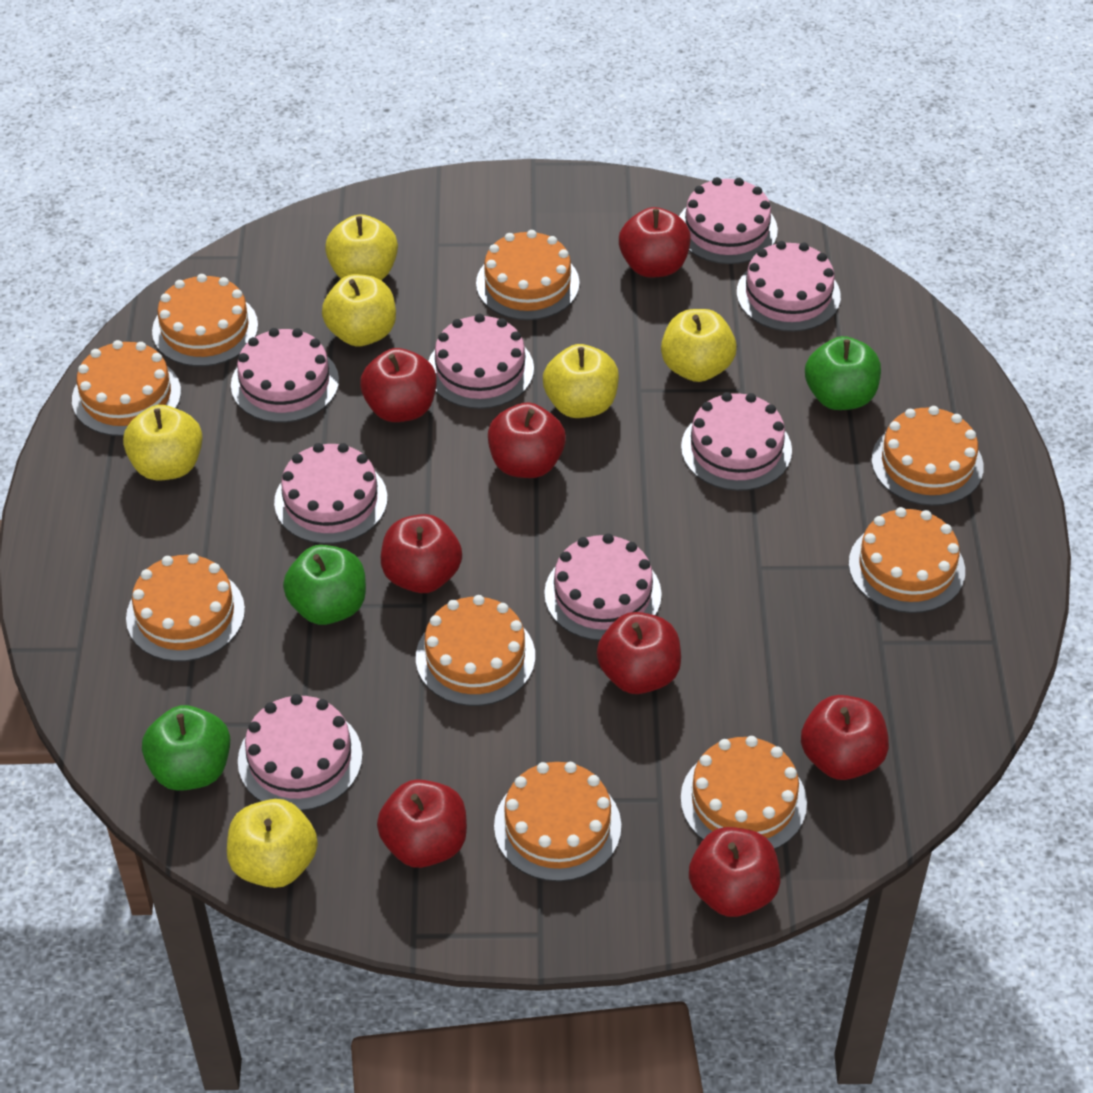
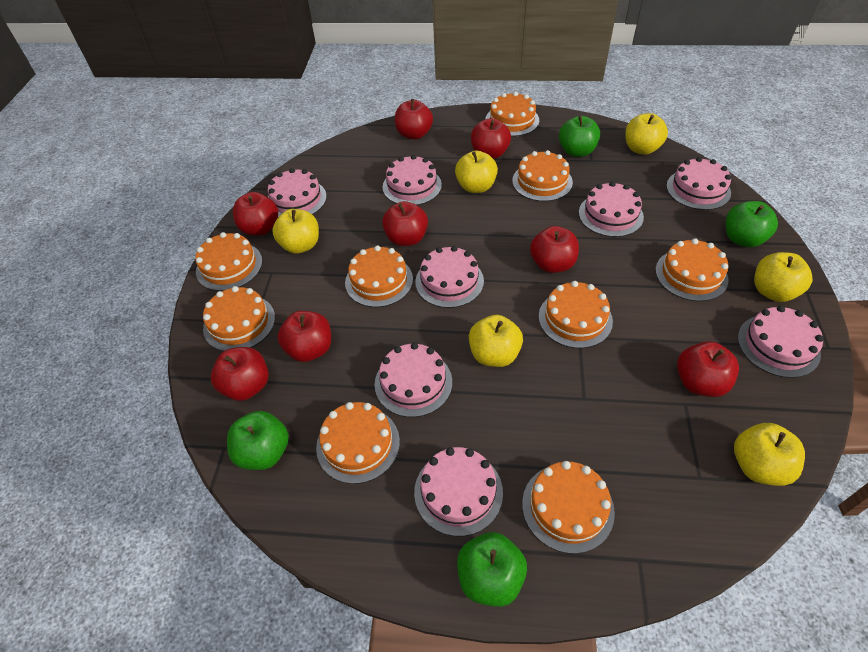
green apple: [142,705,230,791] [283,545,366,625] [805,336,881,410] = 3 -> [227,411,289,470] [457,532,527,607] [559,116,600,157] [725,201,778,247] = 4

